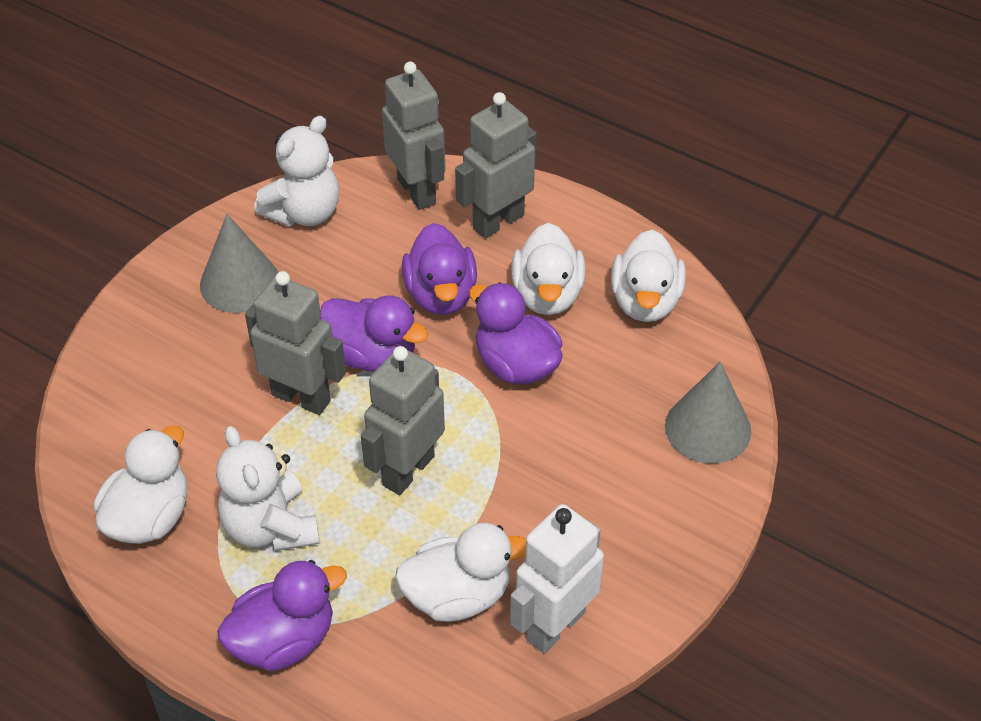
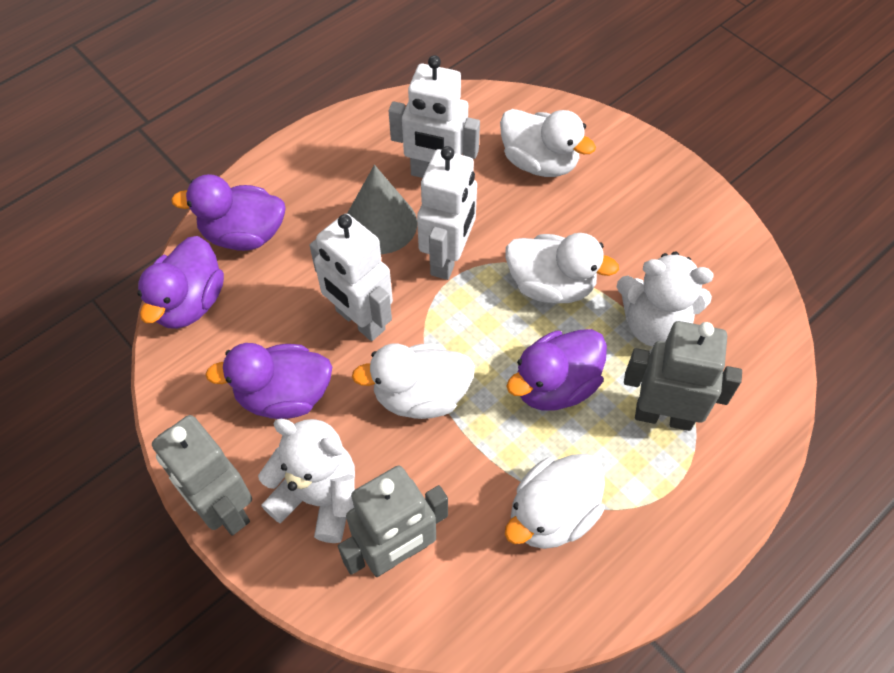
grey cone: [200,214,278,313] [665,362,751,464] = 2 -> [347,165,417,254] = 1
grey robot: [245,271,346,415] [361,346,445,495] [382,62,445,210] [455,92,537,239] = 4 -> [152,415,252,535] [338,466,448,577] [624,321,742,431] = 3
white robot: [510,504,604,654] = 1 -> [309,213,393,341] [389,55,480,178] [417,146,477,280] = 3

